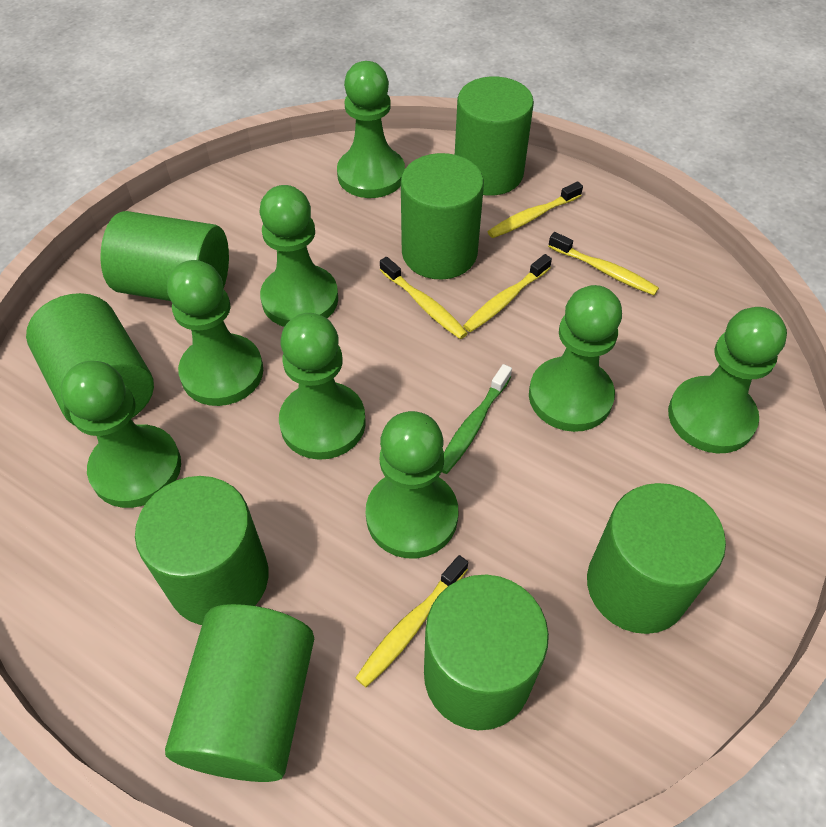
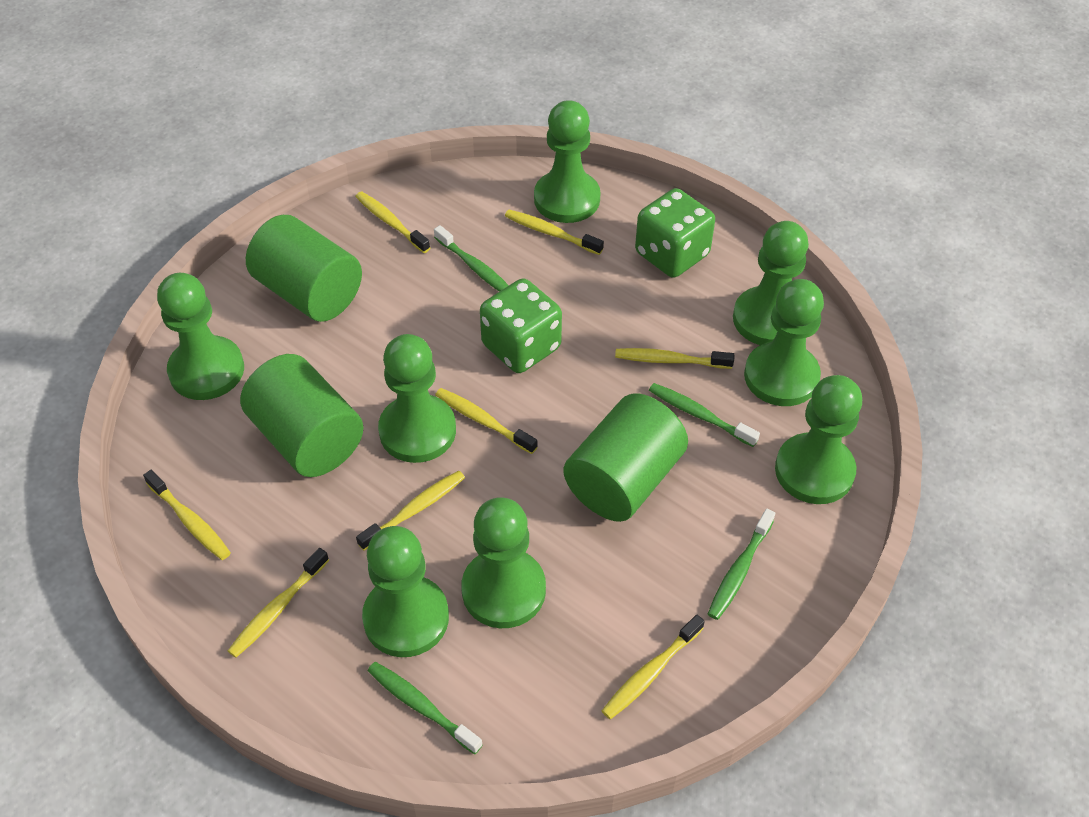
green cylinder: [26,293,154,426] [101,211,229,301] [135,476,269,625] [165,604,314,782] [401,153,484,279] [424,575,549,730] [455,76,534,196] [587,483,726,634] = 8 -> [240,354,363,477] [246,215,362,322] [563,393,688,522] = 3
green dice: none = 0 -> [480,278,562,373] [635,188,715,278] = 2
green toothbrush: [442,364,512,474] = 1 -> [368,662,483,754] [434,225,509,292] [649,383,760,447] [708,509,775,620] = 4
yellow toothbrush: [356,555,468,687] [380,257,468,339] [463,254,552,332] [487,182,583,238] [548,232,659,295] = 5 -> [143,470,231,560] [228,548,329,658] [355,191,430,253] [356,471,465,551] [435,388,538,454] [505,210,604,255] [602,615,705,719] [615,348,734,369] = 8

